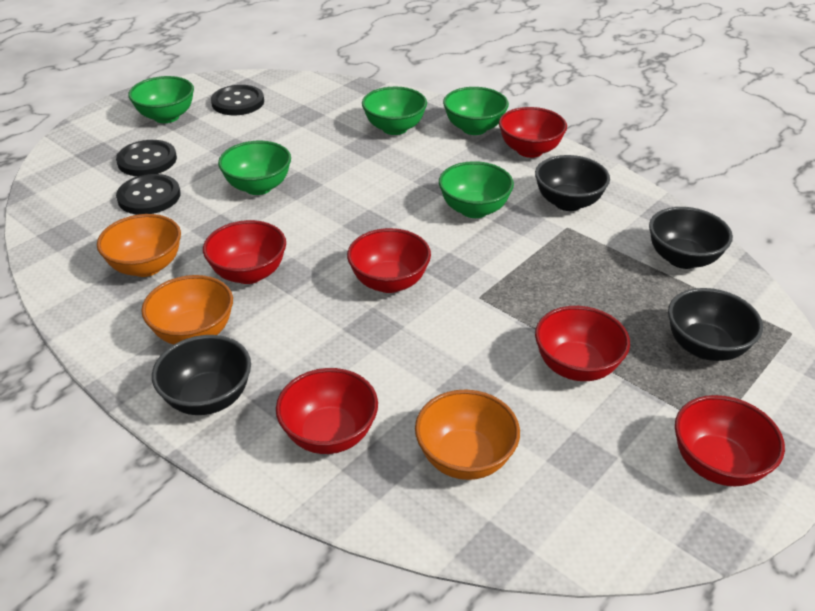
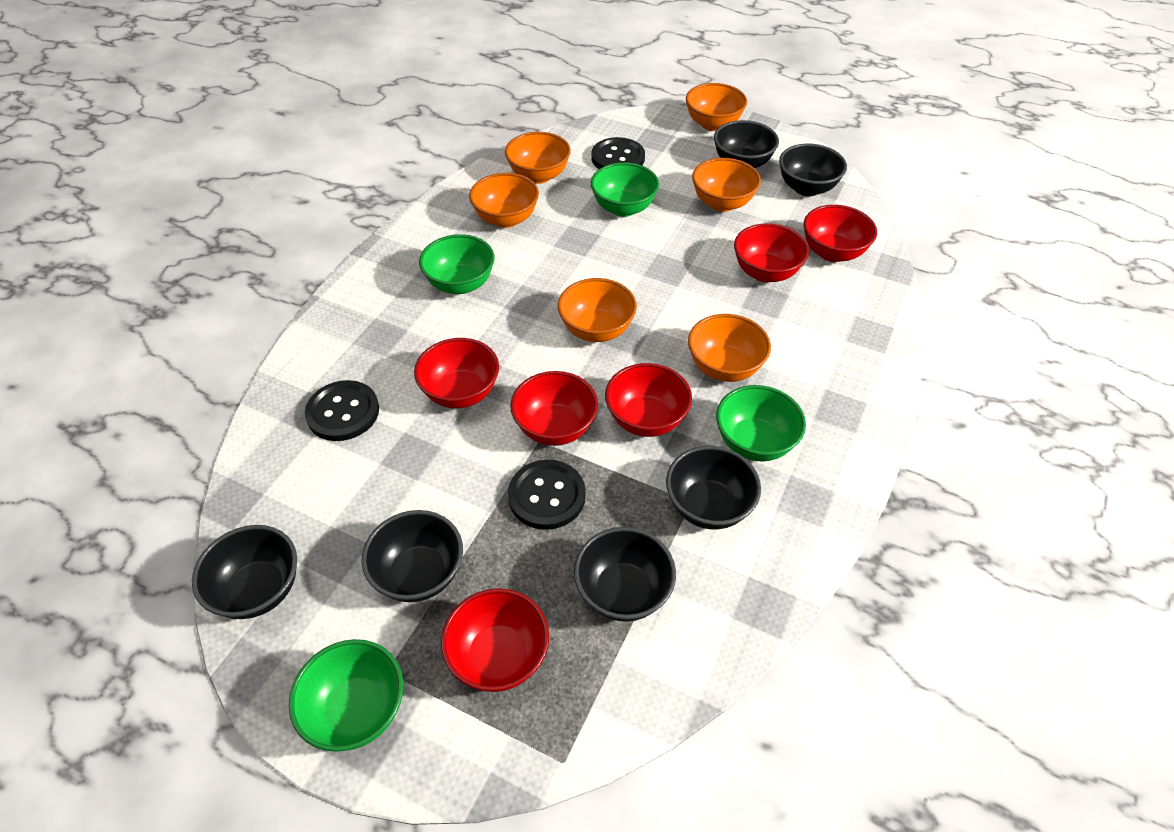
black bowl: [152,335,251,415] [535,155,610,211] [649,207,733,269] [668,288,763,361] = 4 -> [192,525,297,619] [362,510,463,602] [574,527,676,622] [666,446,761,529] [714,120,779,168] [779,144,847,196] = 6
green bowl: [128,76,194,123] [218,141,291,195] [362,87,427,135] [439,161,514,218] [443,87,509,135] = 5 -> [289,639,403,752] [419,234,495,294] [591,162,659,217] [716,385,806,461] = 4
orange bowl: [97,214,181,277] [141,275,233,344] [415,390,520,480] = 3 -> [469,173,539,228] [505,132,571,184] [558,278,637,342] [686,83,747,131] [688,314,771,382] [692,158,761,212] = 6

